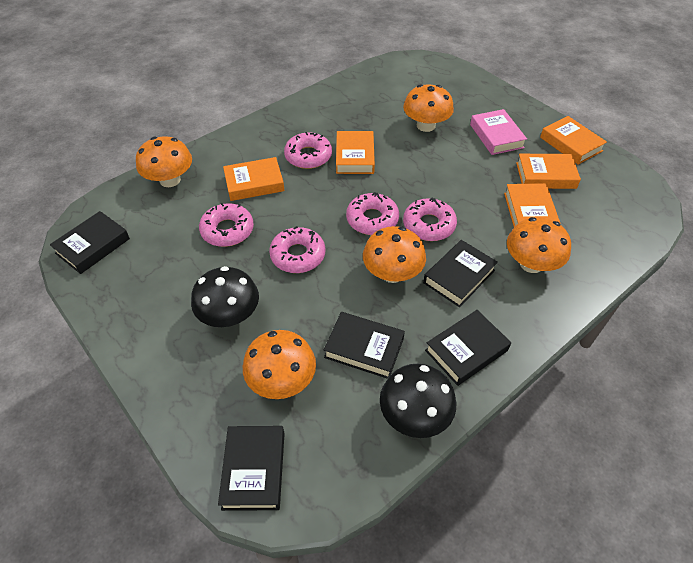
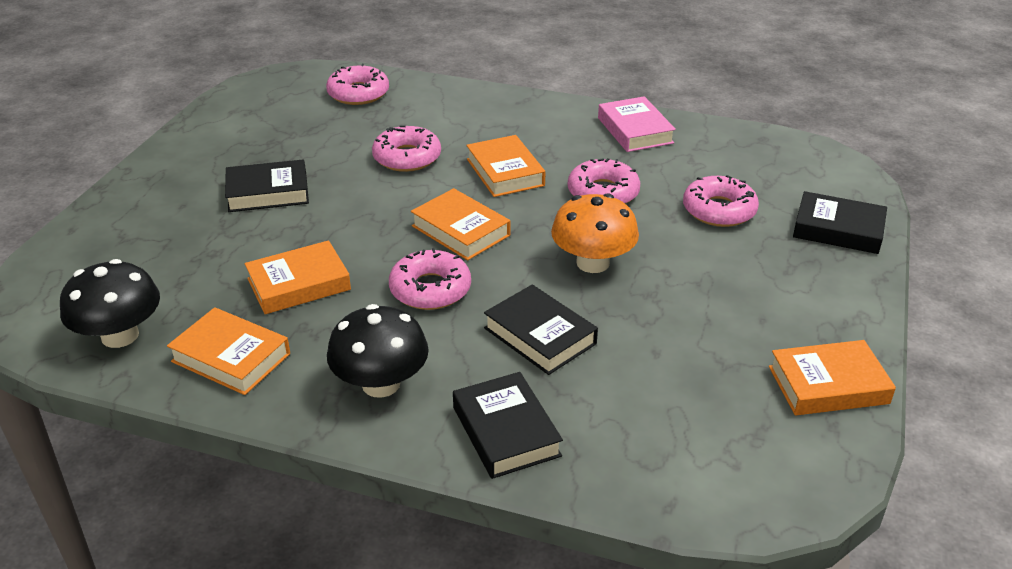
black book: [50,211,130,274] [218,426,285,511] [324,312,405,379] [423,240,498,307] [425,310,511,386] = 5 -> [225,159,309,212] [453,372,563,479] [484,285,598,375] [793,191,887,254] = 4
orange mushroom: [136,136,192,187] [243,330,316,399] [363,226,426,283] [403,84,454,132] [507,217,571,273] = 5 -> [551,193,639,273] = 1

